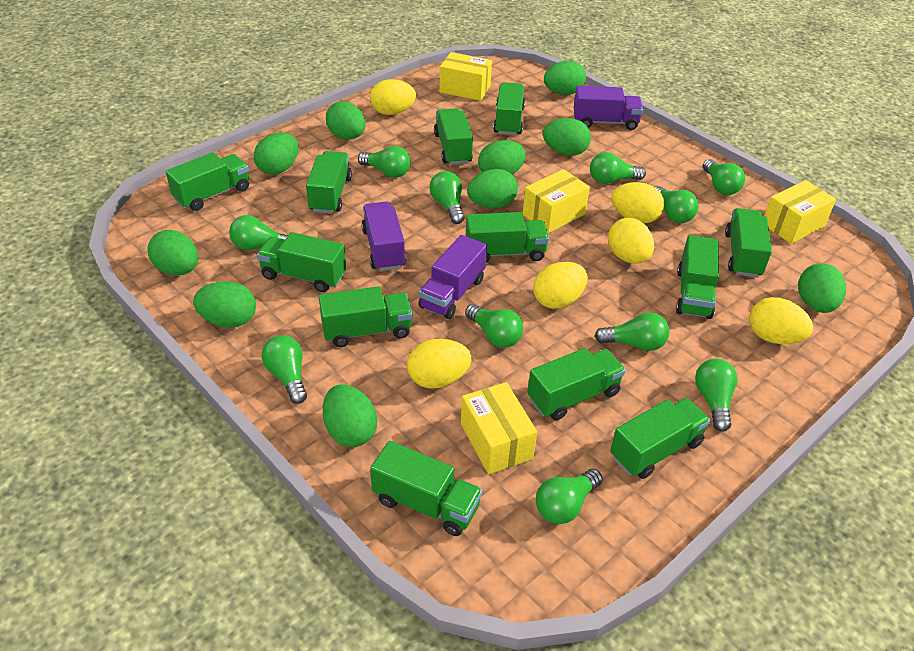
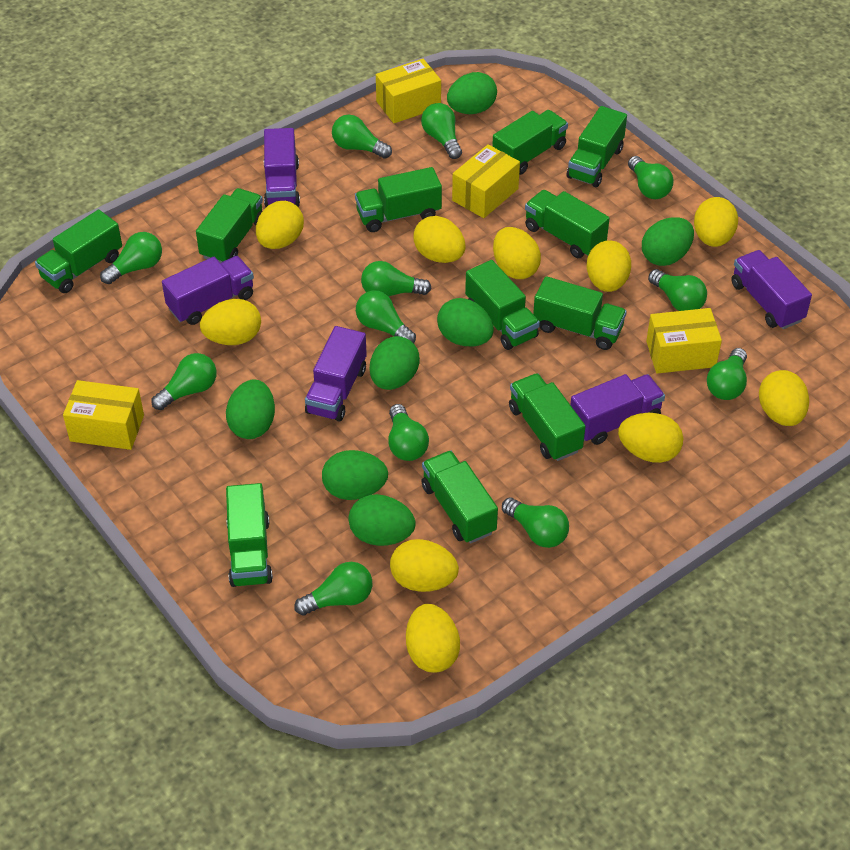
green egg: [148,230,198,275] [193,281,256,328] [254,133,298,175] [323,384,377,447] [326,101,365,139] [467,169,518,209] [478,140,526,175] [543,118,591,156] [544,61,586,95] [798,263,846,313] = 10 -> [226,379,275,439] [322,450,388,500] [348,494,416,546] [370,336,420,390] [437,298,494,347] [447,72,497,114] [642,217,694,266] = 7
green light bulb: [229,215,288,250] [262,335,307,404] [358,146,411,178] [430,171,464,224] [465,304,523,348] [536,469,603,524] [590,152,646,184] [595,312,669,351] [655,186,699,223] [695,359,738,432] [703,159,745,195] = 11 -> [100,232,162,284] [151,353,217,410] [294,562,372,616] [332,115,392,159] [356,290,416,344] [361,261,432,296] [388,404,429,461] [421,103,462,159] [502,497,569,548] [628,156,674,199] [648,269,707,311] [707,348,747,400] = 12
green truck: [166,152,249,211] [257,232,346,292] [306,151,352,214] [319,286,413,347] [370,441,482,536] [434,108,473,165] [466,212,549,263] [493,82,525,135] [527,348,626,420] [610,398,710,479] [676,235,719,319] [725,208,772,277] = 12 -> [35,210,122,293] [196,188,263,263] [226,483,273,587] [355,167,442,232] [421,451,498,544] [465,260,540,350] [492,110,568,175] [509,373,586,461] [525,190,610,258] [533,276,627,350] [567,106,627,187] = 11
purple truck: [362,201,406,271] [418,235,487,319] [574,86,643,130] = 3 -> [162,256,254,325] [264,128,300,207] [305,326,367,422] [570,374,665,445] [732,250,812,329] = 5
yellow egg: [370,79,416,115] [407,339,471,388] [533,262,588,309] [608,218,654,264] [611,182,664,224] [749,297,813,344] = 6 -> [200,299,261,345] [256,201,304,249] [390,539,459,592] [406,604,460,672] [414,216,466,263] [493,227,541,279] [587,240,631,292] [618,413,684,463] [694,197,738,247] [759,370,809,426] = 10

